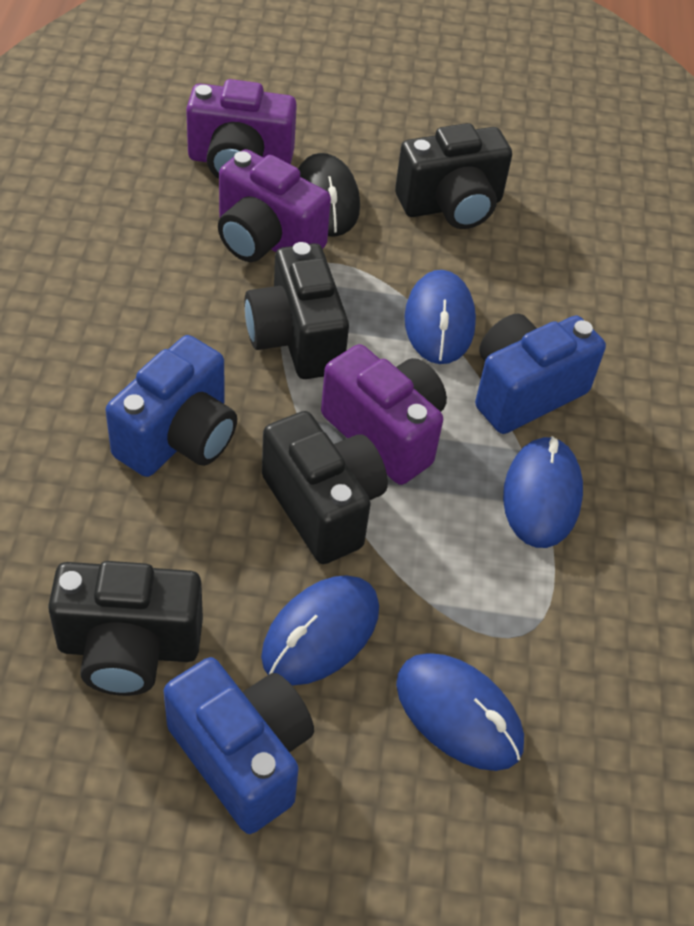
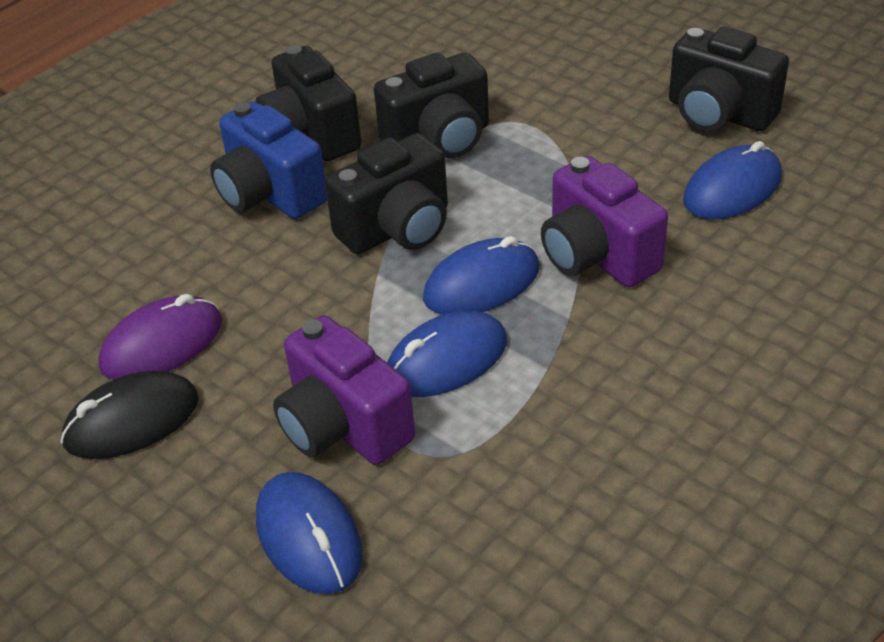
blue camera: [105,335,237,477] [164,657,314,834] [475,313,606,434] = 3 -> [210,101,327,219] = 1
purple camera: [186,79,297,179] [218,149,331,262] [321,344,447,485] = 3 -> [273,315,415,465] [541,156,668,287] = 2
purple mouse: none = 0 -> [98,294,222,380] = 1

